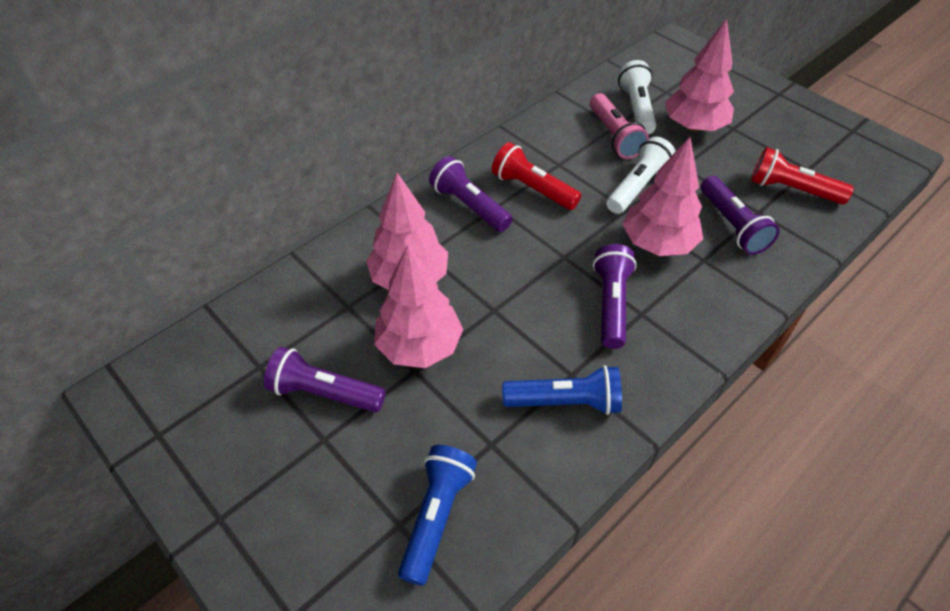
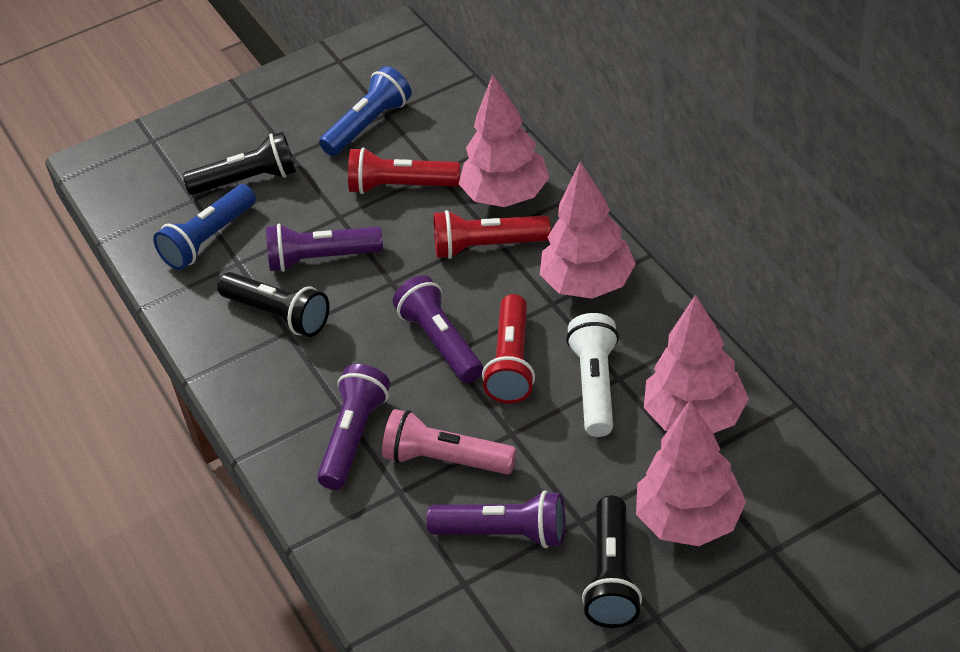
black flashlight: none = 0 -> [183,132,296,195] [217,272,329,337] [582,495,642,628] = 3
red flashlight: [492,142,581,210] [751,147,854,204] = 2 -> [348,147,461,194] [434,210,551,259] [482,294,535,404] = 3
white flashlight: [606,137,676,214] [618,60,656,135] = 2 -> [566,313,619,437] = 1

